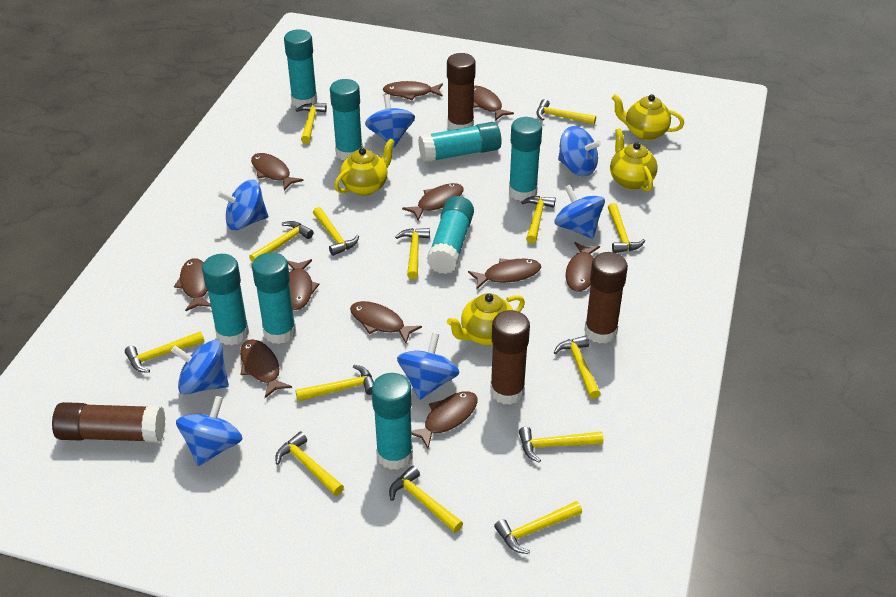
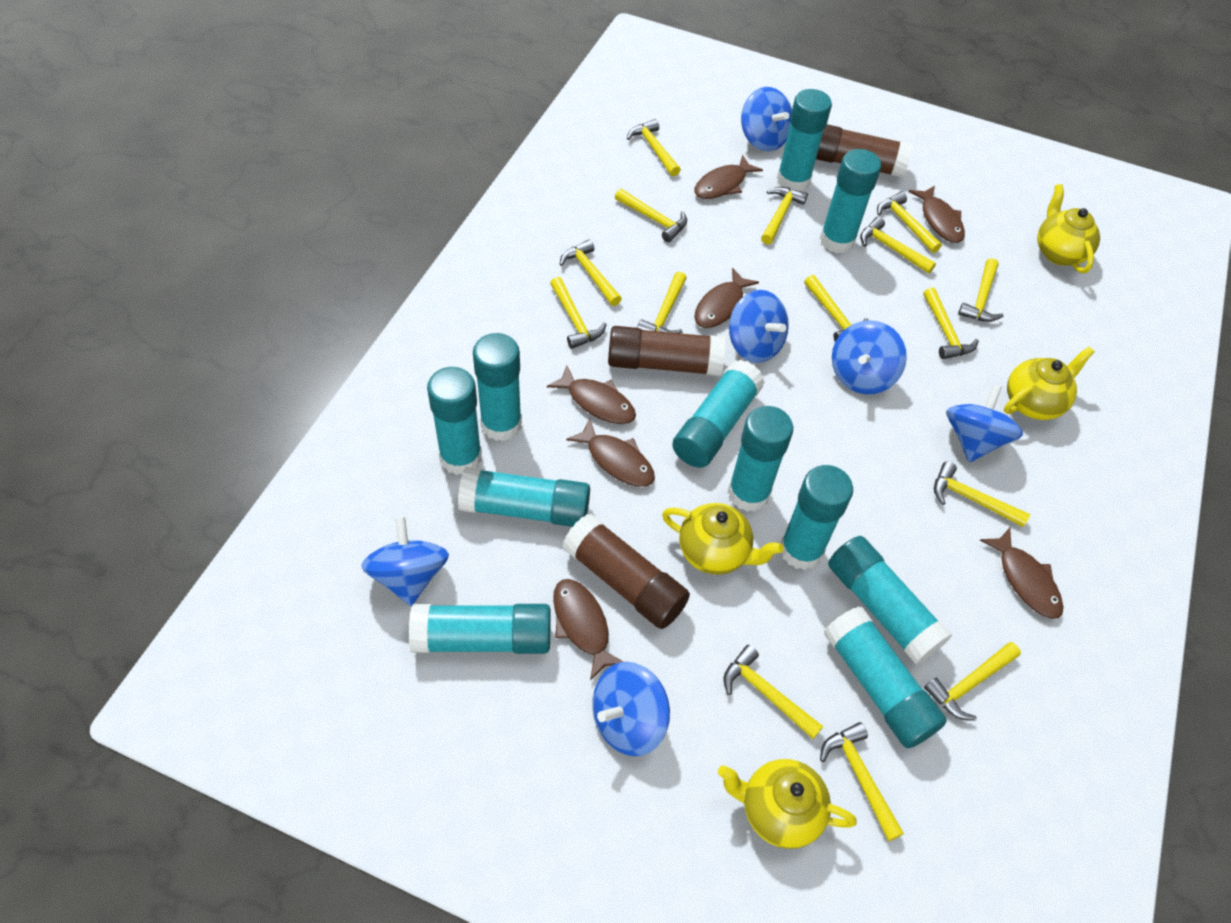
blue spinning top: [171,340,229,395] [176,396,243,466] [217,179,268,230] [365,95,415,147] [397,333,460,400] [554,185,605,239] [558,126,601,176] = 7 -> [361,516,449,606] [592,662,670,756] [729,290,789,363] [741,87,792,151] [832,320,907,394] [946,384,1023,462] = 6
brown fish: [174,258,211,312] [240,339,292,398] [251,153,304,191] [287,259,320,310] [350,301,422,343] [383,81,443,100] [402,183,464,221] [411,391,478,449] [468,258,541,289] [474,86,514,121] [566,242,600,292] = 11 -> [547,366,636,424] [553,579,624,681] [566,419,655,487] [694,155,763,199] [694,268,759,328] [909,186,965,243] [980,528,1063,619] = 7
brown glue stick: [52,402,165,443] [447,53,476,130] [490,310,530,405] [584,252,628,344] = 4 -> [562,514,690,629] [608,326,726,376] [816,124,913,178] = 3
turquoise glue stick: [202,254,249,346] [252,252,296,344] [284,29,317,107] [330,79,363,160] [372,373,413,470] [418,122,502,163] [427,196,474,274] [509,117,542,201] = 8 -> [409,604,550,654] [427,367,482,475] [458,467,590,527] [473,333,522,441] [672,360,765,468] [728,406,793,512] [777,89,832,191] [780,465,853,570] [820,149,881,253] [824,606,947,748] [828,536,952,665] = 11
yellow hammer: [125,331,204,373] [249,221,314,263] [275,432,344,496] [295,365,374,402] [296,103,327,143] [313,207,359,256] [389,466,463,533] [395,228,430,279] [494,501,582,554] [519,427,603,463] [521,196,556,244] [536,99,596,125] [553,336,601,399] [608,203,645,253] = 14 -> [550,277,607,349] [560,239,622,306] [615,189,687,242] [627,119,681,176] [637,272,687,333] [724,645,823,739] [761,187,808,245] [804,275,868,342] [820,722,904,842] [860,217,936,274] [877,192,942,253] [923,288,979,359] [924,642,1021,721] [934,461,1030,527] [958,258,1004,322] = 15

